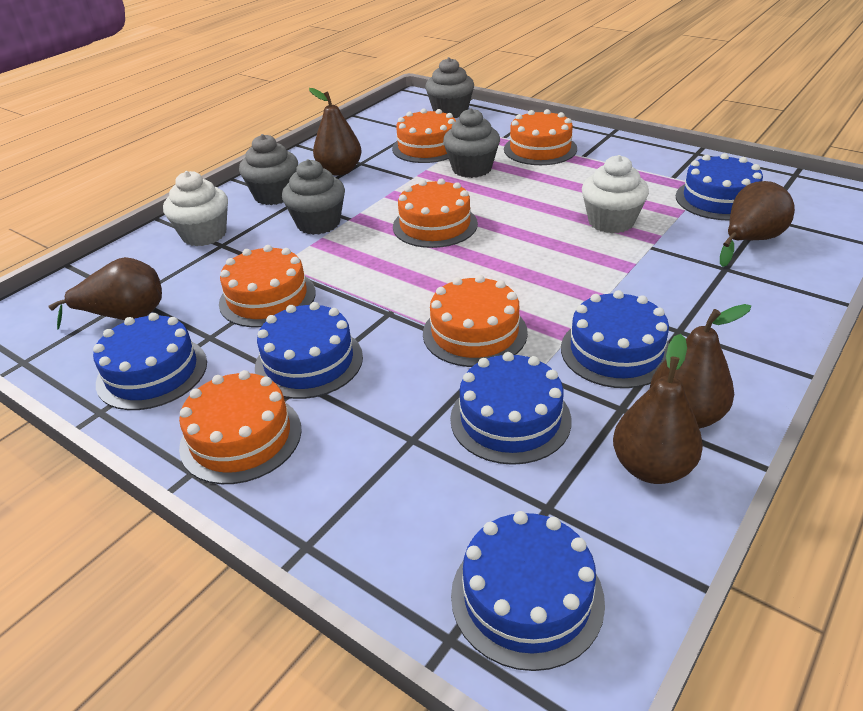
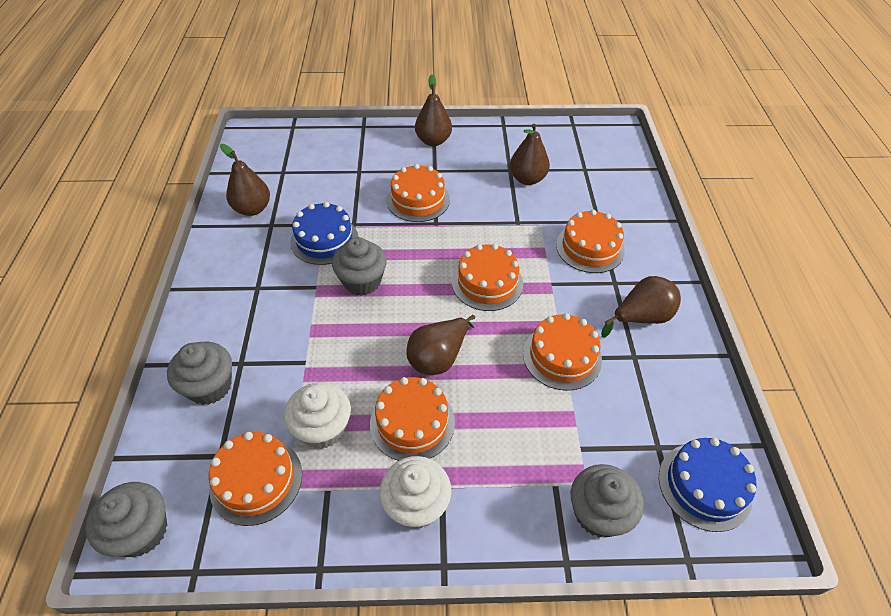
blue cake: [93,313,207,410] [255,302,363,399] [450,352,571,465] [451,511,605,671] [561,290,669,388] [676,153,763,220] = 6 -> [290,202,358,265] [659,438,757,532] = 2

